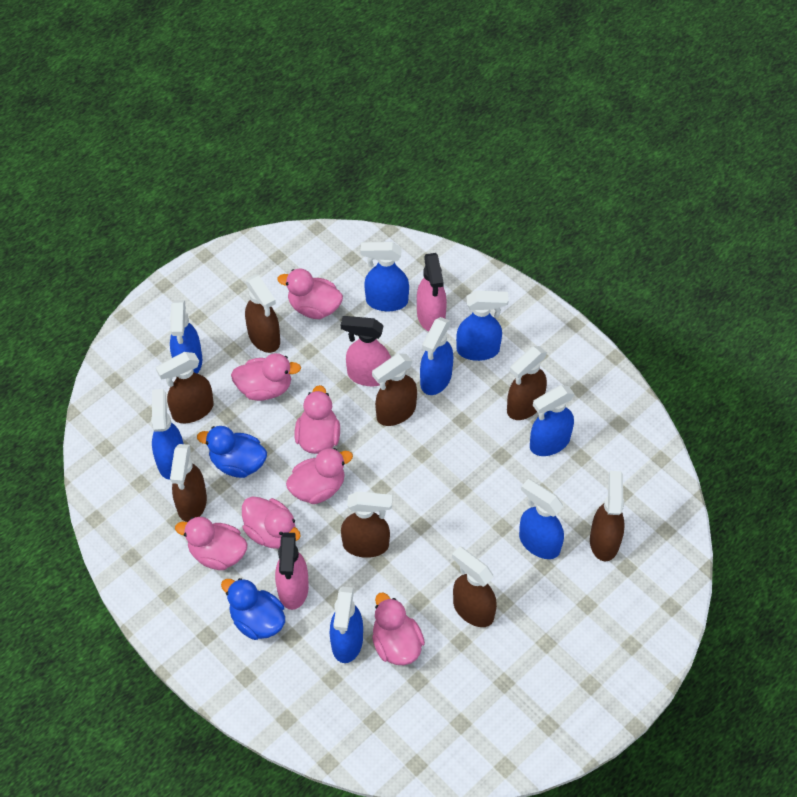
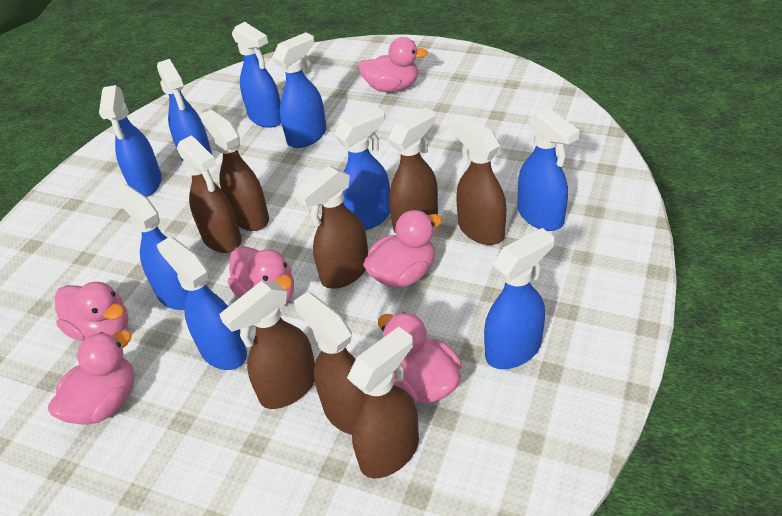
blue duck: [197,426,267,478] [221,578,285,640] = 2 -> none = 0
blue spray bottle: [151,389,183,480] [170,300,202,374] [330,586,363,663] [361,242,409,311] [420,317,453,395] [456,291,509,361] [519,479,564,559] [530,385,574,456] = 8 -> [99,85,162,197] [112,184,188,310] [157,59,212,162] [157,237,247,370] [232,22,281,128] [272,32,326,148] [334,106,390,231] [484,228,554,369] [518,107,580,231] = 9
pink duck: [175,517,248,570] [231,353,301,401] [242,497,301,549] [277,269,343,319] [286,448,353,504] [295,385,340,454] [372,593,425,665] = 7 -> [48,330,135,425] [55,282,129,341] [228,246,294,303] [358,37,428,92] [363,210,442,288] [378,312,461,403] = 6
pink spray bottle: [275,533,309,610] [341,316,391,386] [417,253,447,331] = 3 -> none = 0

